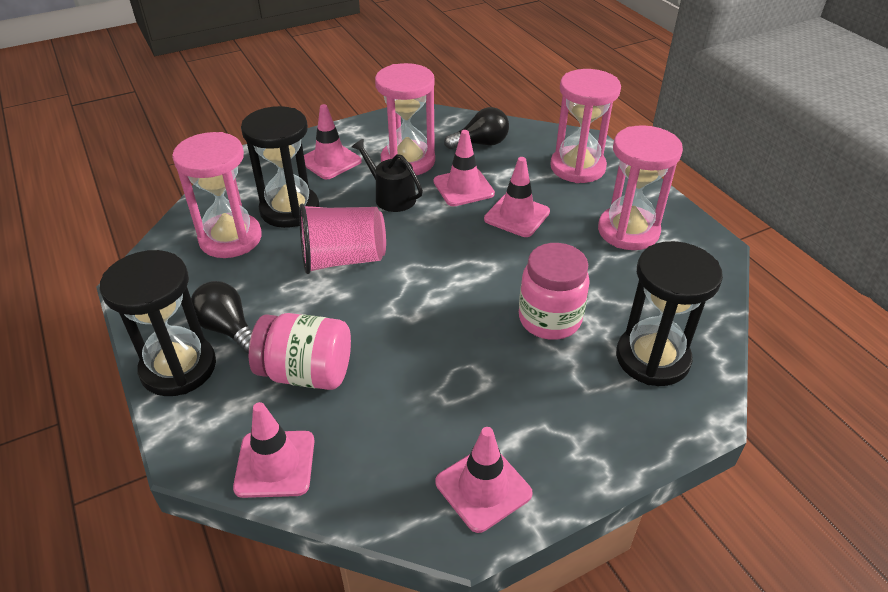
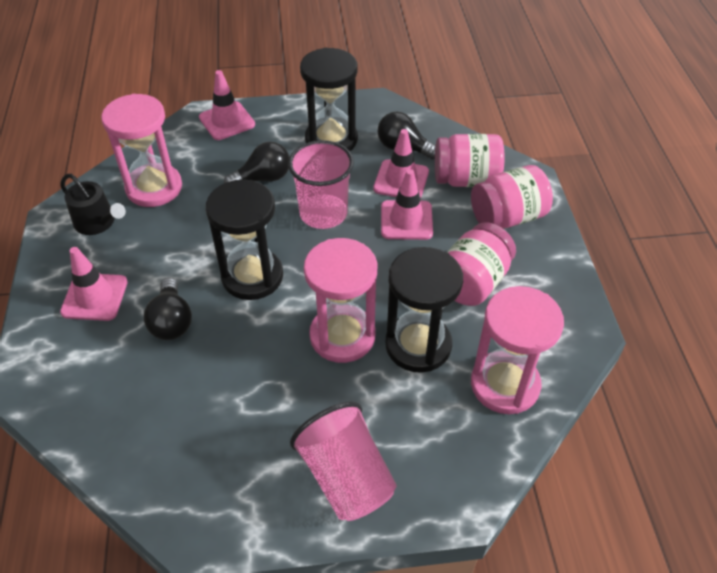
black light bulb: [191,281,252,353] [444,107,509,149] = 2 -> [144,278,192,340] [224,142,289,183] [378,112,436,159] = 3
pink cup: [299,204,386,274] = 1 -> [288,140,354,229] [290,402,397,521] = 2
pink hourglass: [172,132,262,258] [375,63,435,175] [550,69,621,183] [598,125,683,250] = 4 -> [101,94,182,207] [304,238,377,363] [471,286,564,414] = 3
pink jar: [249,313,351,390] [519,243,590,340] = 2 -> [435,134,505,187] [447,222,516,306] [471,165,553,229] = 3
pink traffic cone: [233,402,315,498] [304,104,362,179] [433,130,495,206] [435,427,533,533] [484,157,550,237] = 5 -> [60,247,128,321] [199,70,255,140] [373,129,429,199] [381,169,433,240] = 4

